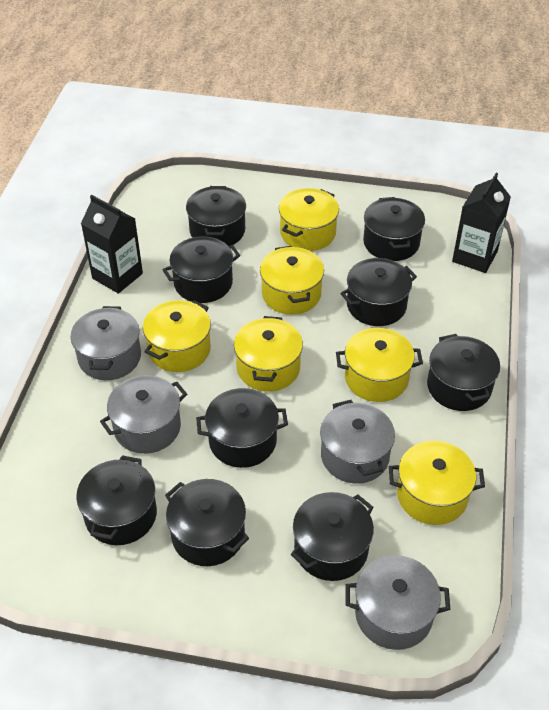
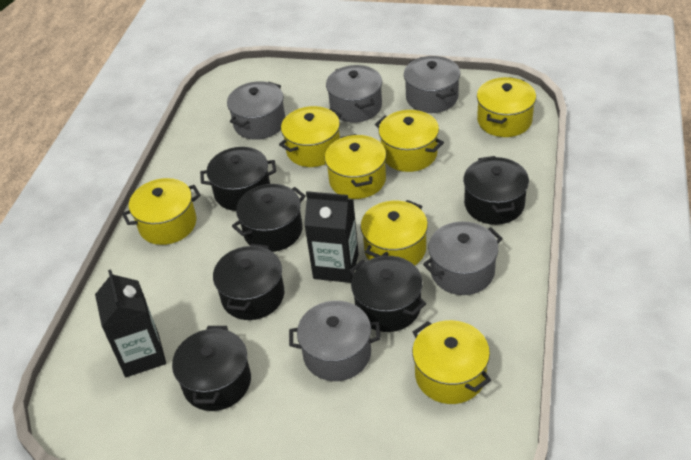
black pot: [76,455,157,545] [162,236,241,303] [165,479,249,566] [186,186,246,246] [196,388,288,468] [291,492,374,581] [340,258,417,326] [363,197,425,261] [427,334,500,411] = 9 -> [172,326,251,411] [200,147,276,211] [213,244,284,320] [232,184,306,252] [349,256,426,332] [463,156,529,225] = 6
grey pot: [70,306,141,380] [100,375,187,454] [320,400,395,483] [345,555,450,650] = 4 -> [227,81,285,140] [289,301,381,381] [326,65,382,123] [404,56,460,113] [423,221,503,295] = 5
yellow pot: [143,300,211,372] [234,316,303,392] [260,246,324,315] [279,188,339,251] [336,328,423,402] [389,441,485,525] = 6 -> [122,178,201,245] [279,106,342,167] [325,134,386,199] [361,200,428,265] [375,110,444,172] [412,320,491,404] [477,77,536,137] = 7

